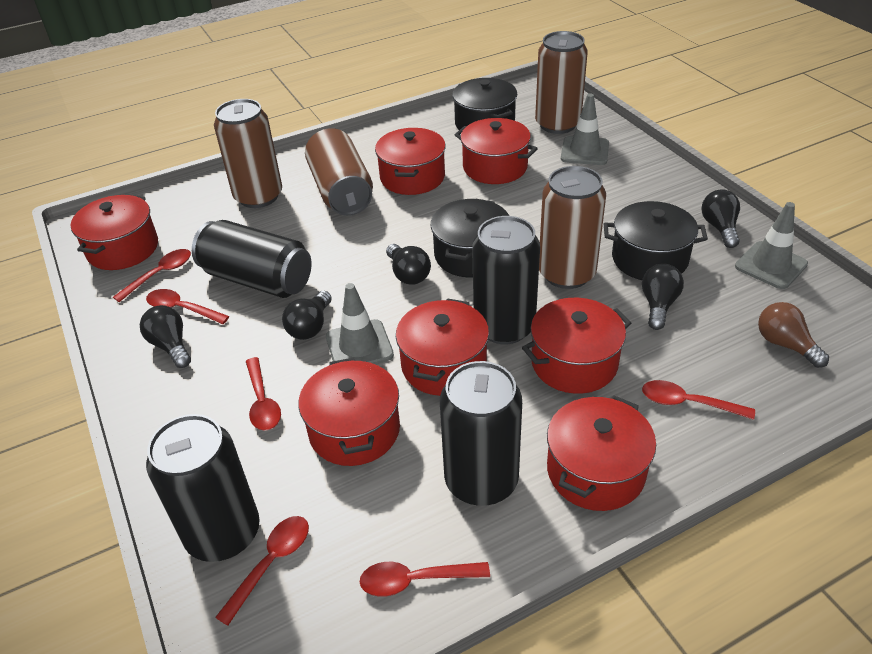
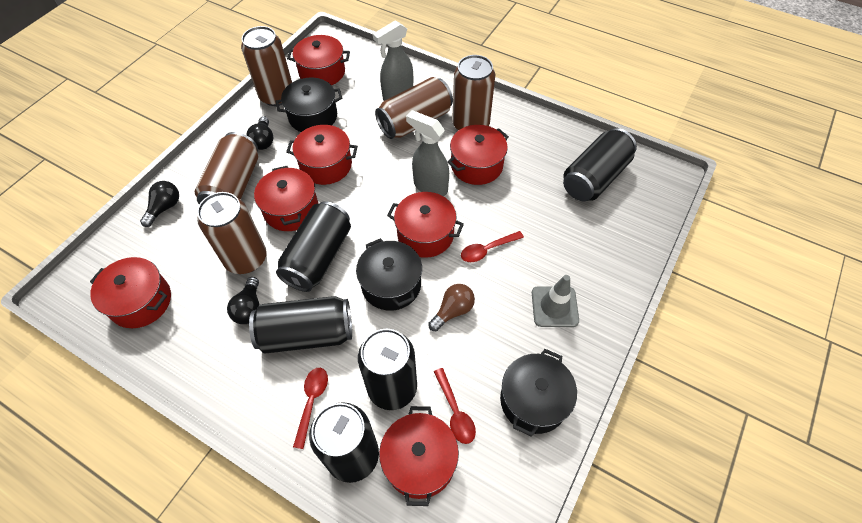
black can: [146,414,260,562] [192,220,312,298] [440,361,522,506] [472,216,540,344] = 4 -> [249,296,352,354] [276,201,351,292] [309,402,379,483] [358,329,417,410] [563,128,637,201] = 5
black light bulb: [140,305,191,368] [282,291,332,340] [386,244,431,285] [642,263,684,330] [701,189,740,248] = 5 -> [140,181,179,227] [227,277,260,324] [246,116,273,150] = 3
brown can: [214,99,282,208] [305,128,373,216] [535,31,588,134] [539,166,606,289] = 4 -> [195,132,258,204] [197,192,267,274] [241,26,292,106] [375,77,453,139] [452,55,495,130] = 5
grey spray bottle: none = 0 -> [373,20,413,101] [406,110,449,196] = 2
grey traffic cone: [326,283,394,364] [561,94,609,165] [735,202,808,289] = 3 -> [532,275,579,327] = 1
red spoon: [113,249,191,302] [146,289,229,324] [215,516,309,626] [246,357,281,431] [360,562,490,597] [642,380,755,420] = 6 -> [293,368,328,449] [434,368,476,444] [461,231,524,262] = 3

